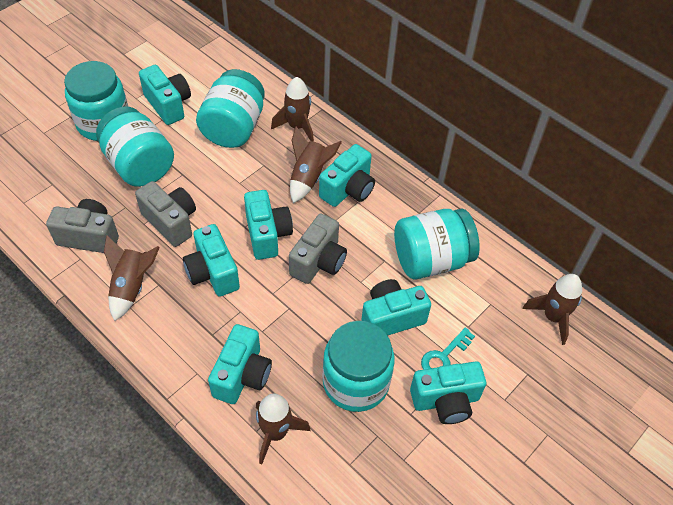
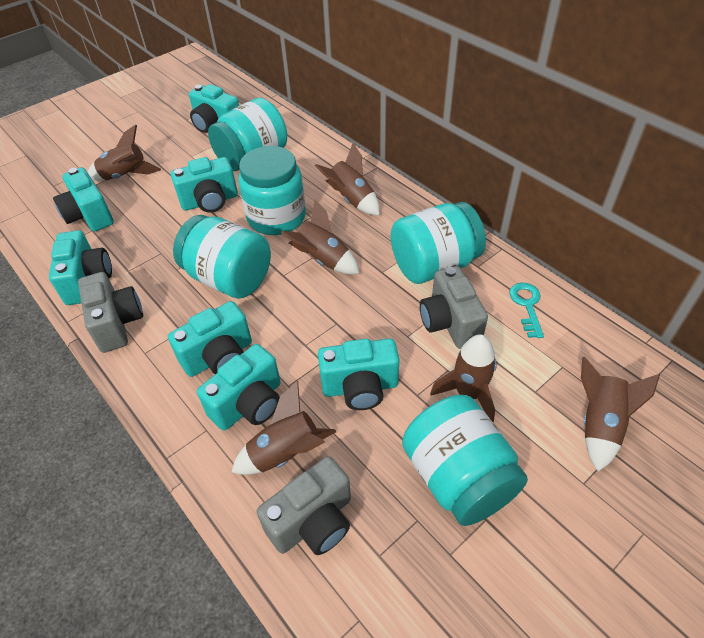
brown rocket: [104,235,160,321] [256,394,310,464] [271,77,314,142] [290,126,342,203] [523,274,582,345] = 5 -> [88,124,161,181] [232,381,336,475] [281,200,360,274] [315,143,380,216] [430,334,497,422] [581,357,660,471] = 6

